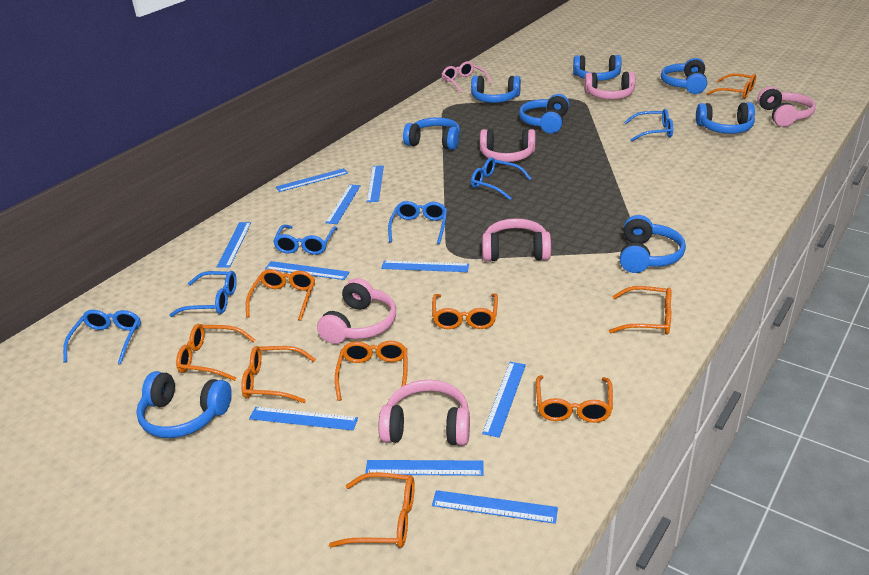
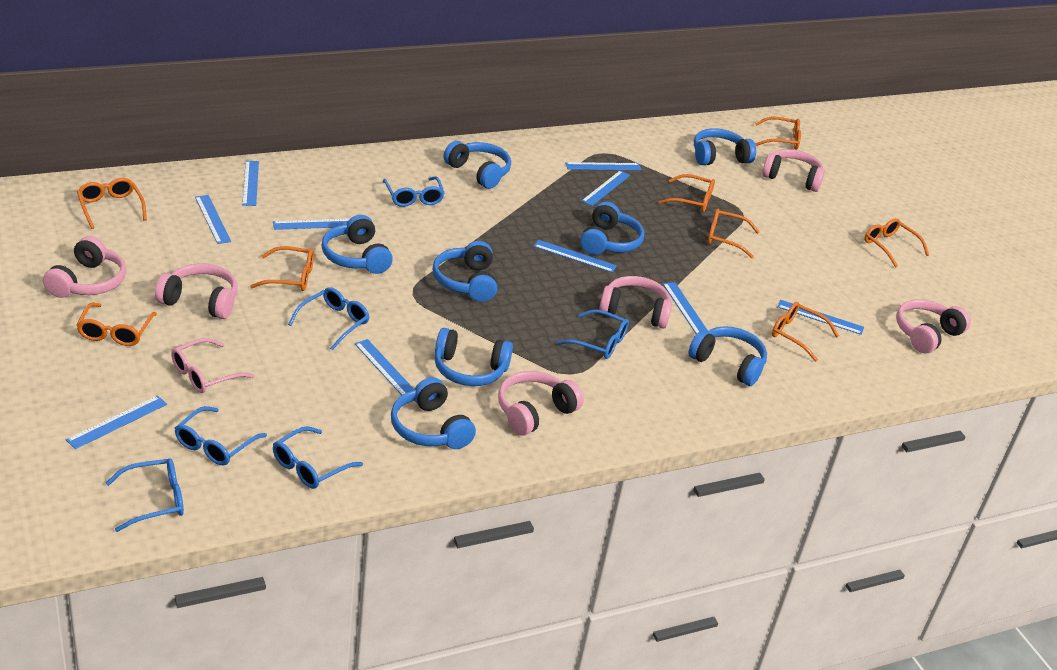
orange glasses: [176,324,255,381] [241,346,316,403] [246,269,315,321] [329,472,415,548] [335,341,408,401] [432,293,498,329] [536,375,613,423] [609,286,672,335] [706,73,756,99] = 9 -> [77,178,147,229] [77,303,157,346] [250,246,314,291] [659,174,715,212] [707,208,759,258] [755,117,801,150] [772,302,839,362] [864,218,929,268] = 8

